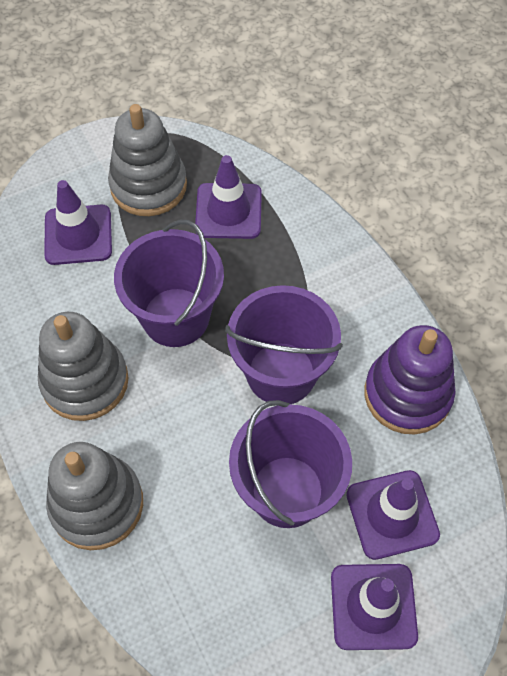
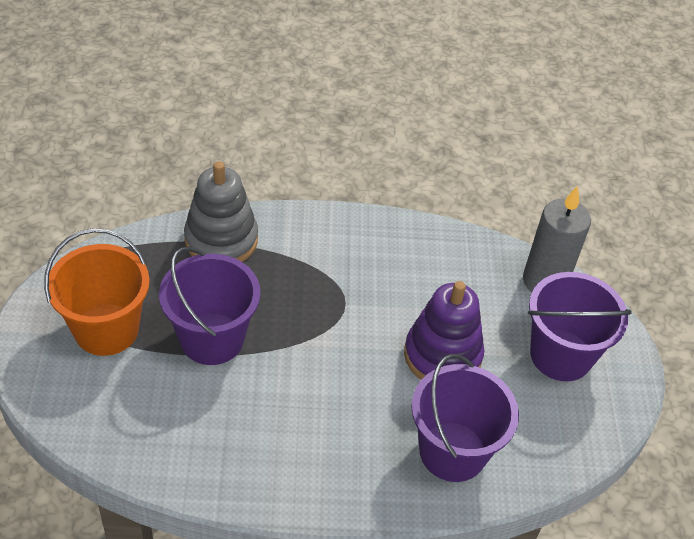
grey candle: none = 0 -> [523,186,591,292] = 1
grey stacking toy: [38,312,129,421] [46,442,143,550] [108,104,187,216] = 3 -> [184,161,258,262] = 1
orange bucket: none = 0 -> [44,228,150,356] = 1
purple traffic cone: [44,180,112,265] [195,155,262,239] [331,564,418,650] [346,470,440,560] = 4 -> none = 0

